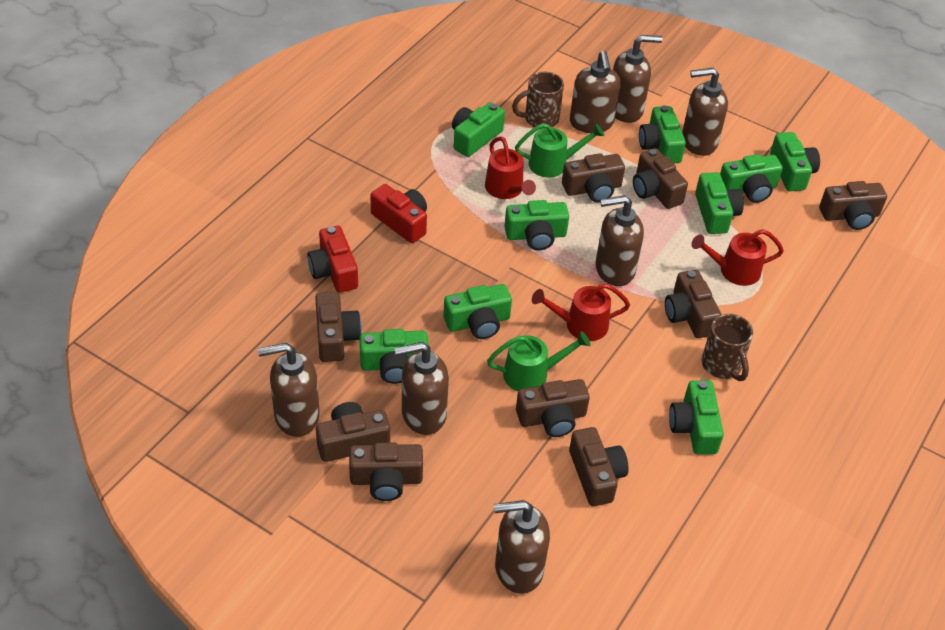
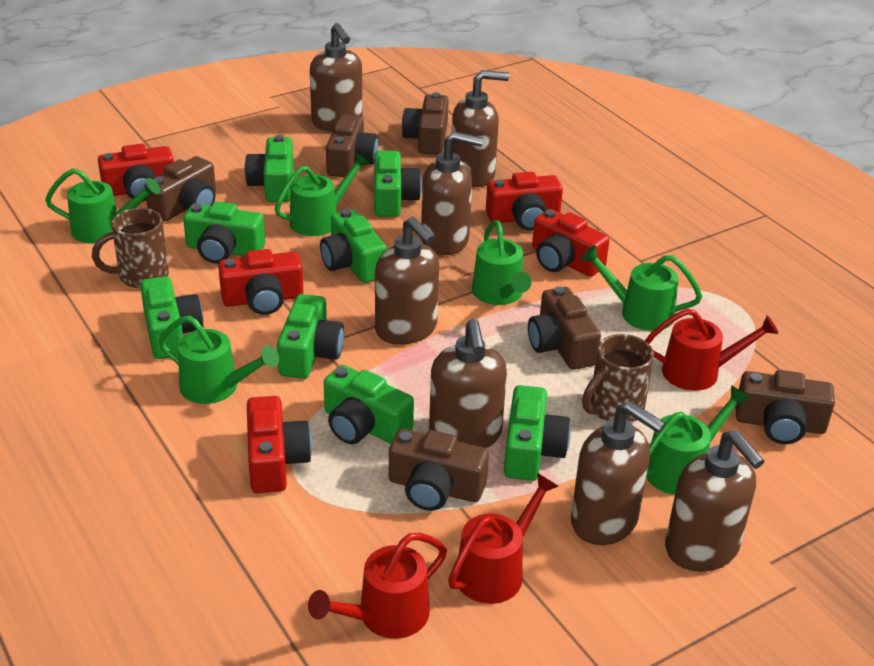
brown camera: [315,292,362,362] [316,402,390,462] [349,442,423,501] [516,379,590,437] [562,153,625,203] [569,427,629,506] [633,148,688,209] [665,270,721,338] [819,181,887,230] = 9 -> [144,156,216,221] [326,114,378,177] [389,429,489,511] [402,92,449,155] [528,286,601,370] [736,370,835,444] = 6
green camera: [360,329,428,384] [443,284,512,339] [452,102,505,157] [504,200,569,250] [639,105,686,163] [669,380,724,455] [695,172,744,234] [720,154,783,203] [770,132,820,191] = 9 -> [140,276,204,359] [183,201,265,264] [245,135,294,202] [277,294,344,379] [320,209,387,283] [324,365,414,444] [374,151,422,217] [504,385,571,481] = 8
green watering can: [487,331,591,391] [515,123,604,177] = 2 -> [45,168,161,244] [158,315,279,404] [275,152,370,236] [472,220,532,305] [581,245,702,331] [646,385,750,495] = 6
red camera: [307,226,358,293] [371,184,427,243] = 2 -> [98,144,174,201] [218,249,303,315] [247,396,312,493] [486,172,563,231] [532,209,610,277] = 5

